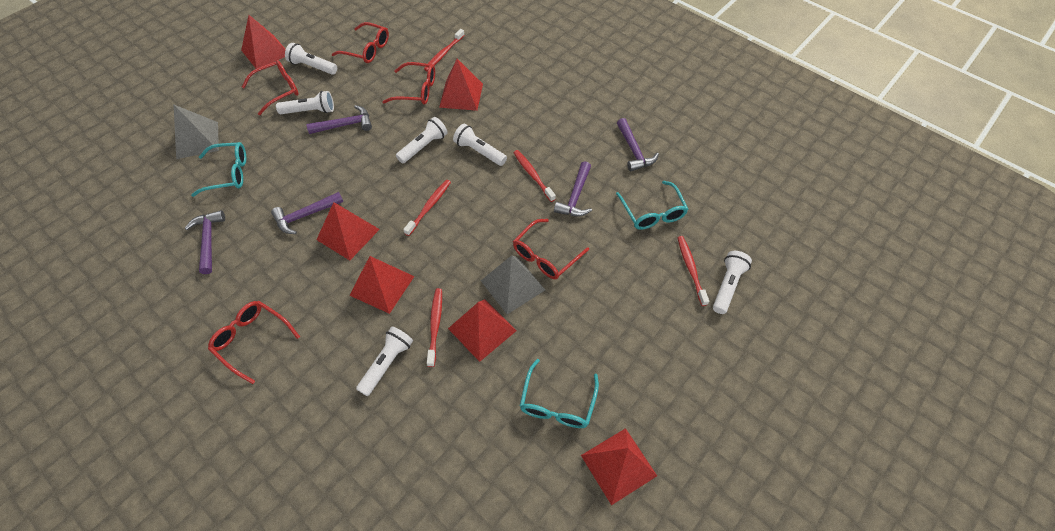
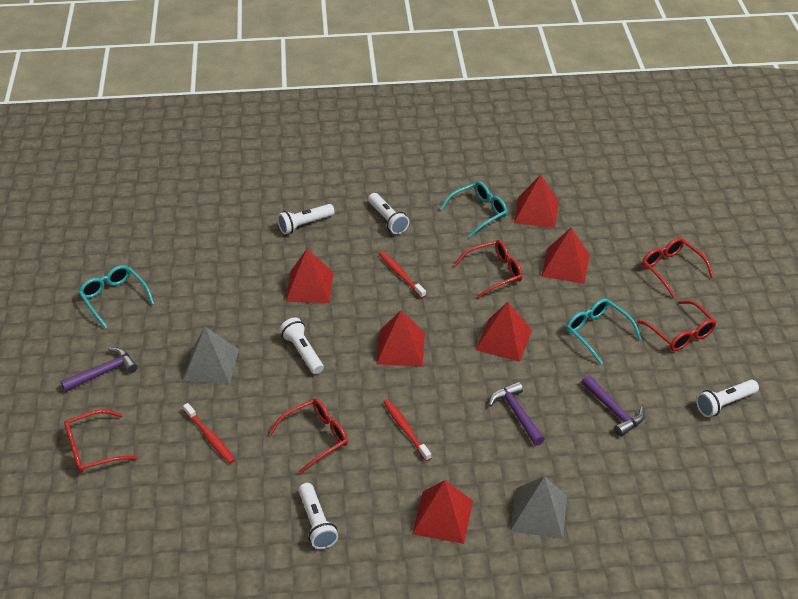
purple hammer: [185,210,225,274] [271,192,343,234] [306,105,372,134] [554,161,592,217] [617,118,659,172] = 5 -> [60,347,137,392] [489,381,545,446] [581,375,645,437] = 3
red toothbrush: [403,180,451,236] [424,29,465,71] [427,288,442,367] [513,150,556,202] [677,236,709,306] = 5 -> [183,403,235,464] [379,252,426,298] [384,399,431,461] = 3
white flashlight: [276,91,334,114] [285,43,337,75] [356,327,413,396] [396,117,448,163] [453,124,507,166] [713,251,752,314] = 6 -> [277,204,335,234] [280,317,324,374] [299,483,338,549] [368,193,409,234] [696,380,759,417] = 5

